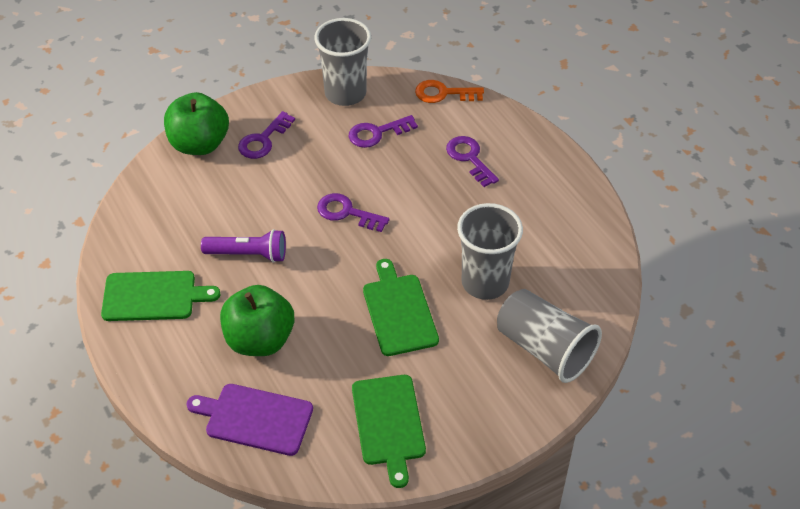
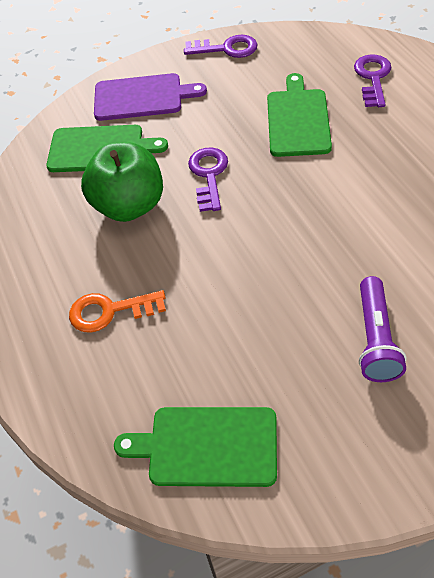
green apple: [164,92,229,155] [220,285,294,356] = 2 -> [81,142,163,222] = 1
grey cup: [314,18,371,106] [457,203,523,300] [497,289,602,383] = 3 -> none = 0
purple key: [238,111,295,159] [317,193,390,232] [349,115,418,148] [446,136,499,187] = 4 -> [184,35,258,58] [188,148,228,212] [354,54,391,107] = 3

